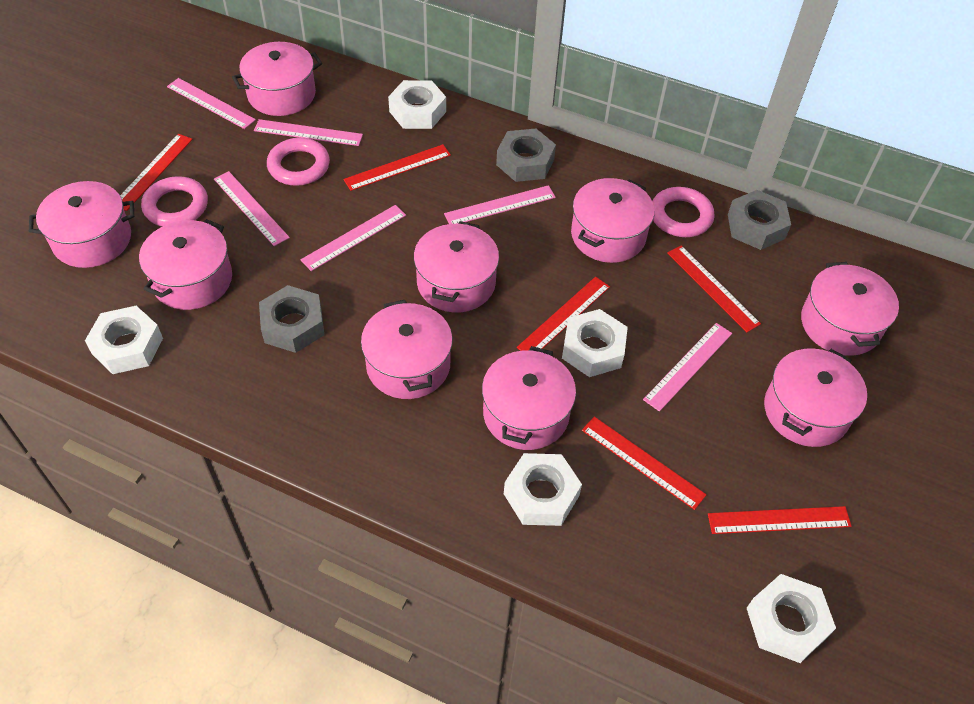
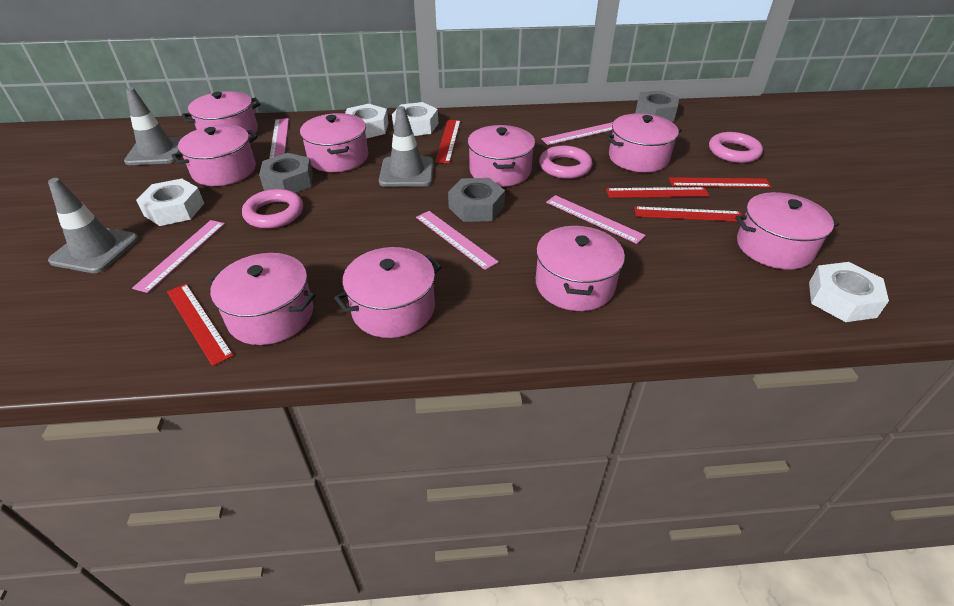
grey traffic cone: none = 0 -> [48,178,139,273] [124,88,183,165] [379,106,434,187] = 3
pink ruler: [167,78,256,129] [214,171,290,246] [254,119,363,146] [300,205,406,271] [444,185,556,224] [643,323,732,412] = 6 -> [132,220,225,293] [269,118,289,159] [416,211,499,270] [541,122,613,145] [546,195,646,244] = 5
red ruler: [120,134,193,211] [344,144,451,191] [517,277,610,351] [582,417,707,510] [667,245,761,333] [708,506,852,534] = 6 -> [167,284,234,366] [435,120,461,163] [606,187,709,198] [634,207,742,222] [669,177,771,188] = 5
white nut: [85,306,163,374] [388,80,446,129] [504,453,582,526] [562,309,628,377] [747,574,836,663] = 5 -> [136,179,204,226] [345,104,388,139] [392,102,438,136] [809,262,889,322] = 4

